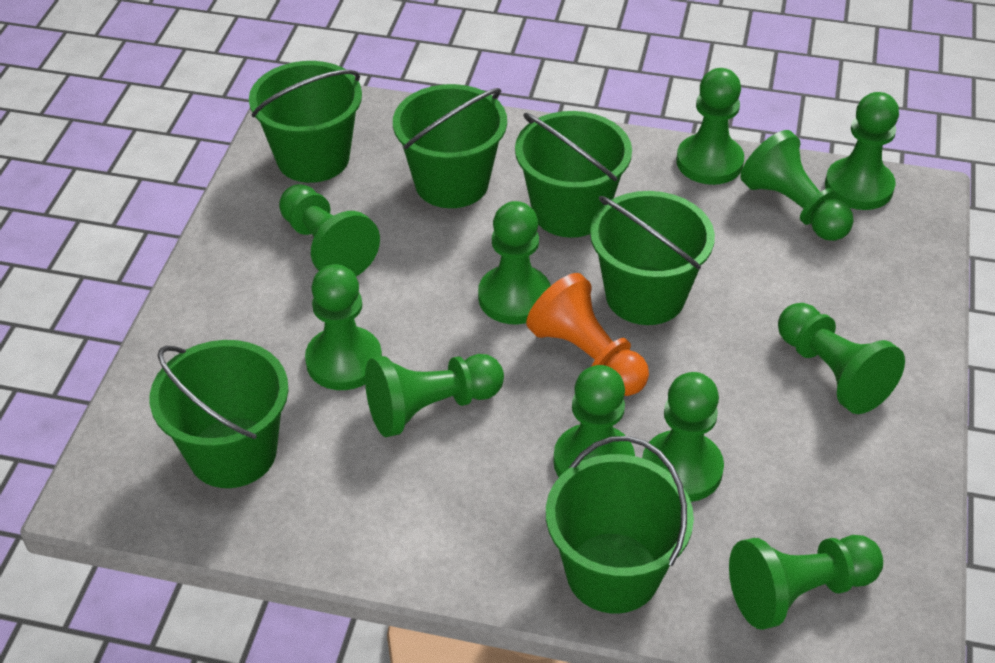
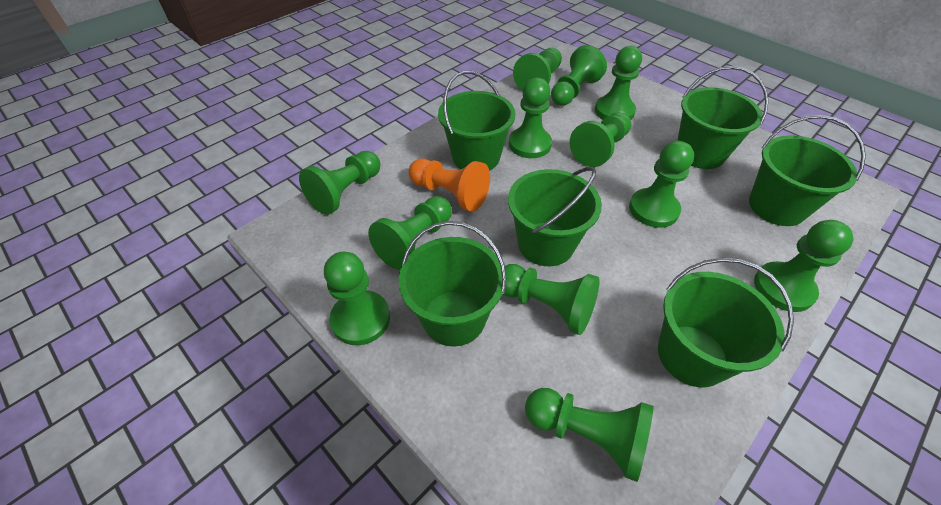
green pawn: [279,184,380,276] [305,264,382,390] [365,354,504,437] [478,201,551,325] [553,365,635,477] [642,372,724,502] [676,68,744,185] [729,535,883,630] [740,130,854,241] [778,303,905,414] [825,92,899,210] = 11 -> [299,151,381,215] [324,252,390,345] [368,196,452,270] [504,264,600,335] [509,78,552,158] [513,48,562,91] [525,388,654,482] [551,45,607,106] [570,112,631,167] [595,46,642,120] [629,141,694,228] [754,220,854,312] = 12

